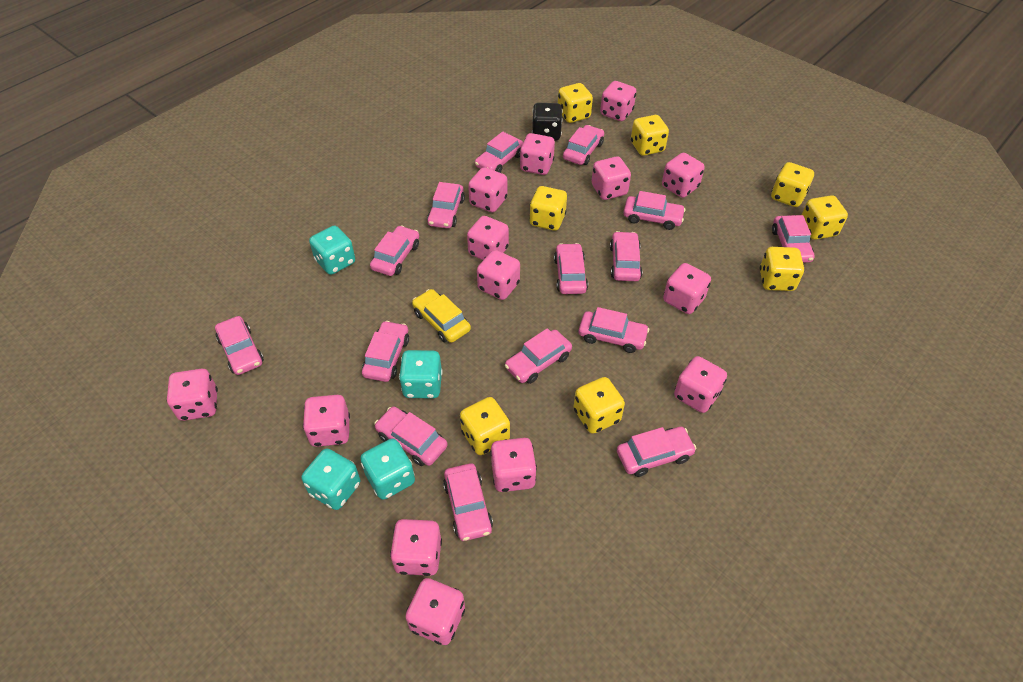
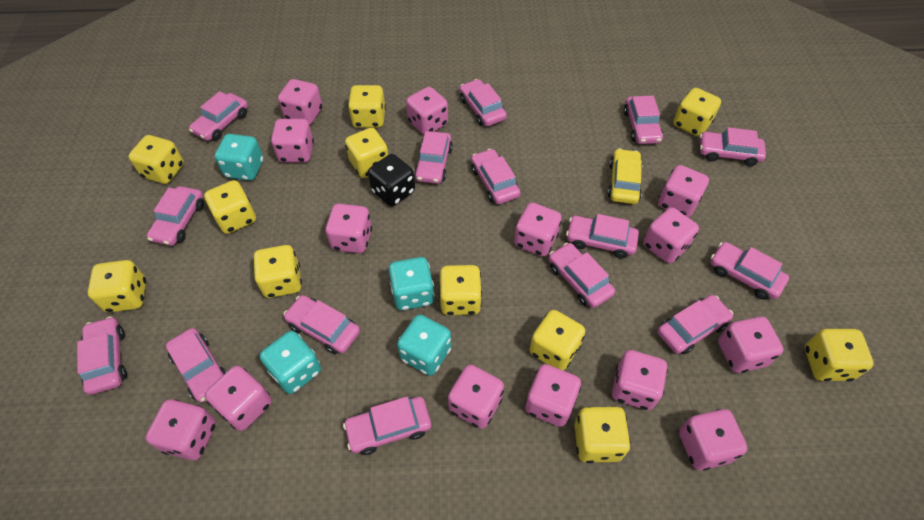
yellow dice: [460,397,510,455] [529,186,567,231] [558,83,593,123] [574,377,625,434] [631,115,669,156] [759,247,804,291] [771,162,814,207] [802,195,848,240] = 8 -> [88,260,146,313] [129,135,184,184] [204,180,256,234] [253,245,302,298] [345,128,389,178] [348,85,386,128] [439,265,482,315] [530,310,586,370] [574,406,631,463] [673,88,721,136] [805,329,874,381] = 11

